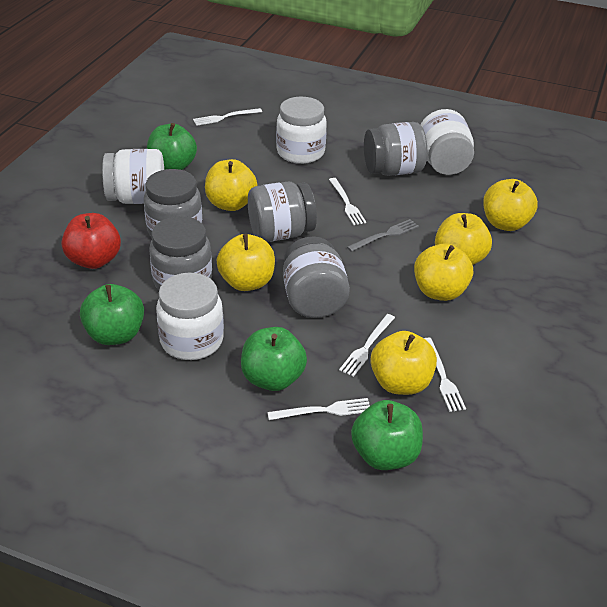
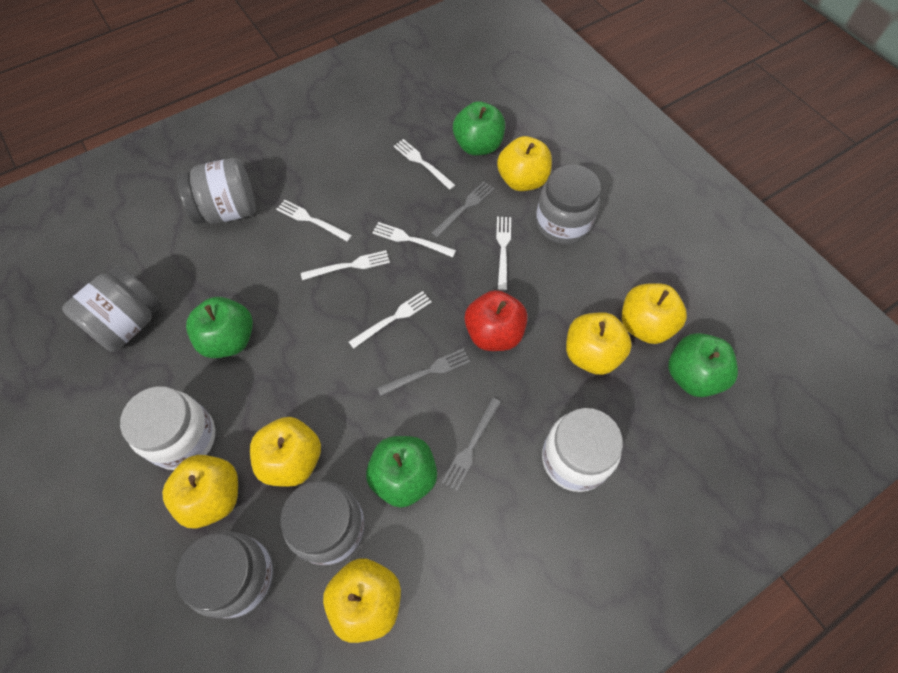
grey fork: [347,219,419,252] = 1 -> [377,348,471,396] [431,182,494,238] [442,397,501,491] = 3
white fork: [193,108,262,126] [267,398,370,420] [329,178,366,225] [339,314,395,377] [424,338,466,412] = 5 -> [276,200,352,242] [301,250,390,280] [349,291,432,349] [372,222,456,257] [394,139,455,190] [496,217,511,290] = 6
white jar: [102,149,164,204] [156,272,224,360] [276,97,327,164] [421,109,474,175] = 4 -> [120,386,215,470] [542,408,623,492] = 2

